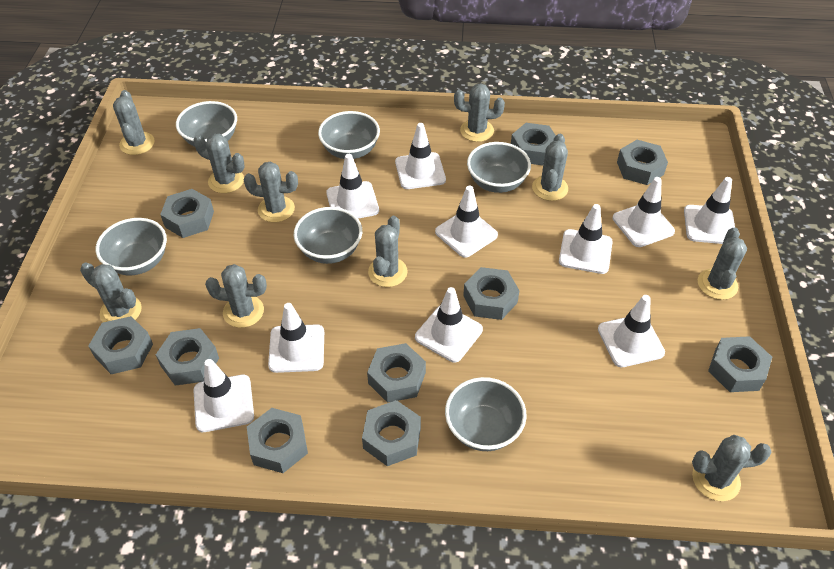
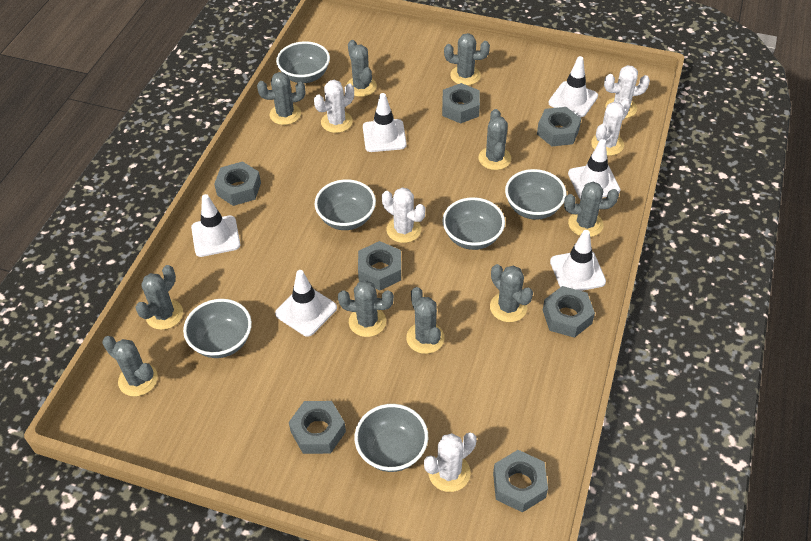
grey nut: [88,316,153,374] [156,328,219,386] [160,189,214,238] [247,408,308,473] [362,400,421,466] [367,343,426,403] [463,267,520,320] [511,123,556,166] [617,140,668,185] [708,336,772,392] = 10 -> [214,161,261,206] [289,401,346,454] [358,241,401,290] [442,83,480,124] [493,450,548,513] [537,107,581,146] [543,286,595,338] = 7
white cactus: none = 0 -> [314,80,354,133] [382,187,425,243] [424,432,477,492] [591,98,631,156] [604,65,650,118] = 5
white traffic cone: [193,359,254,432] [268,303,324,373] [326,154,379,219] [395,123,446,189] [415,287,483,362] [435,186,498,258] [559,204,613,274] [598,295,665,367] [613,177,675,247] [684,177,735,244] = 10 -> [191,194,240,257] [275,270,337,337] [363,93,407,152] [548,56,598,117] [550,230,606,291] [568,139,620,199] = 6

